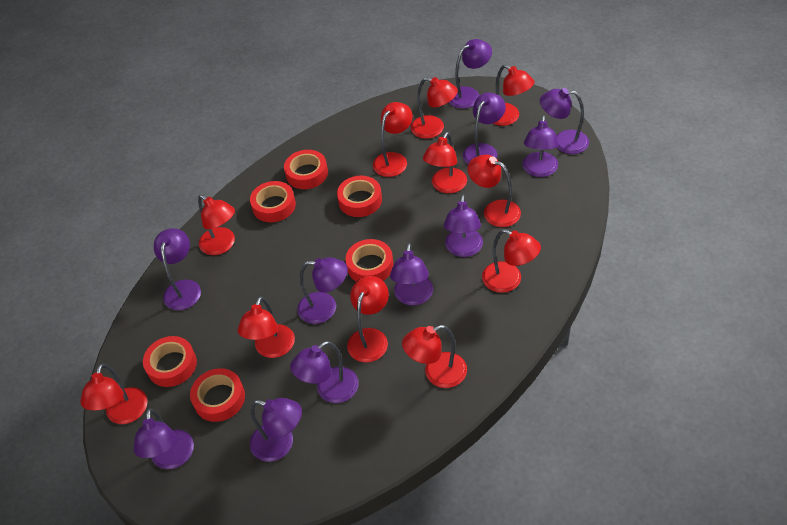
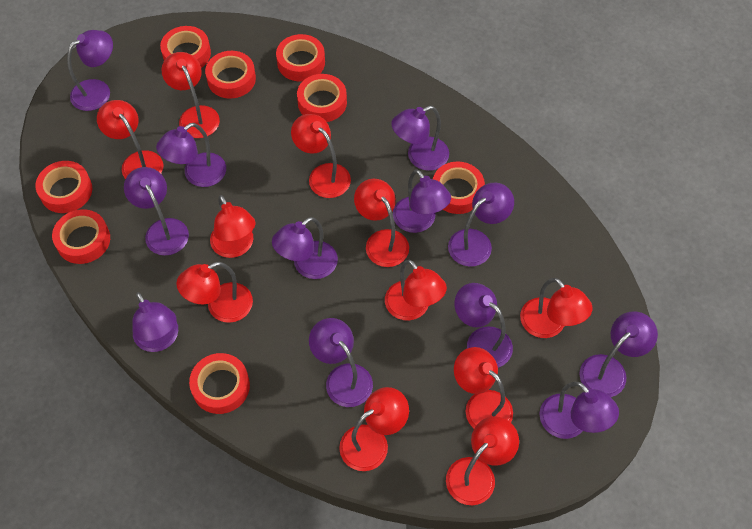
purple lamp: [133,409,194,469] [154,228,201,310] [250,398,302,462] [290,341,359,403] [297,257,348,324] [390,243,433,305] [444,195,483,257] [449,39,492,109] [463,92,506,164] [523,115,559,177] [540,88,589,154] = 11 -> [67,30,113,111] [124,167,189,256] [132,292,178,352] [156,123,226,187] [272,217,338,279] [309,318,373,407] [391,106,449,171] [393,169,451,233] [448,182,514,267] [455,283,513,368] [539,382,619,439] [579,311,658,397] = 12
red tape: [143,336,197,387] [190,368,245,422] [250,181,296,222] [284,150,328,189] [337,176,382,217] [346,239,394,282] = 6 -> [35,161,92,213] [52,209,110,264] [160,26,211,68] [189,353,250,414] [205,51,256,99] [276,34,325,82] [297,74,347,122] [433,161,485,214] = 8

